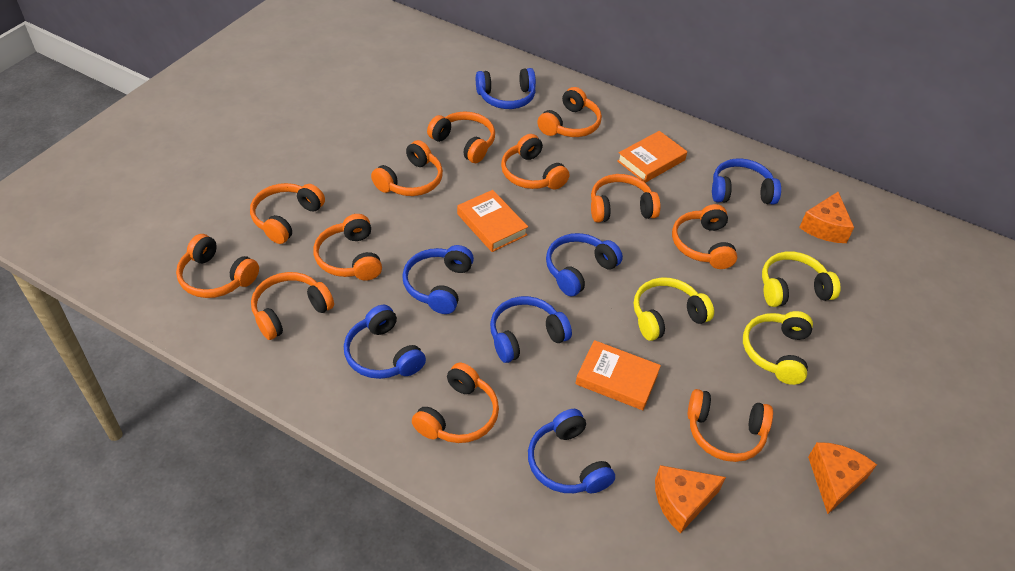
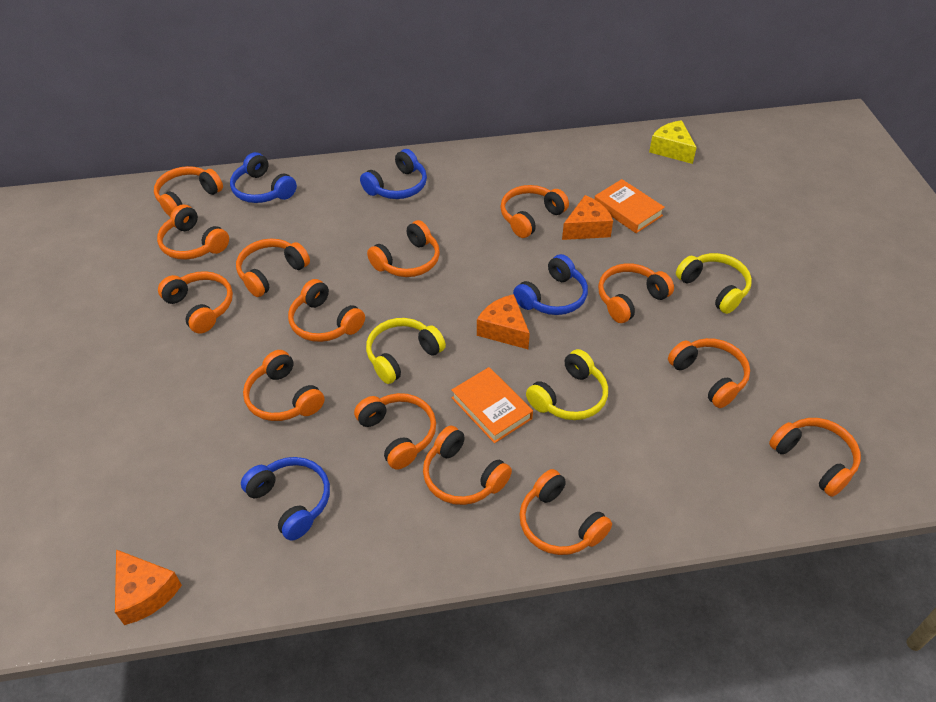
blue headphones: [344,305,426,379] [402,245,474,314] [476,68,536,109] [490,296,572,363] [528,409,615,493] [546,233,623,297] [712,158,781,204] = 7 -> [230,152,297,203] [241,457,330,541] [360,149,427,199] [513,254,588,315] = 4
orange book: [457,190,528,252] [575,340,661,410] [617,131,687,183] = 3 -> [452,367,533,443] [595,179,665,233] = 2
orange headphones: [176,234,259,298] [250,183,325,244] [251,272,334,340] [313,214,382,281] [371,140,443,196] [412,363,499,443] [427,112,495,163] [501,134,569,189] [537,87,602,137] [591,174,660,223] [672,204,737,269] [688,389,773,462] = 12 -> [154,166,223,217] [157,204,229,260] [158,271,233,334] [236,239,310,297] [243,350,325,421] [288,279,365,342] [354,393,436,470] [367,220,440,277] [423,425,512,505] [500,185,569,238] [519,469,612,555] [598,263,674,323] [668,338,750,408] [769,418,861,497] = 14
yellow cheese: none = 0 -> [649,120,697,164] = 1

